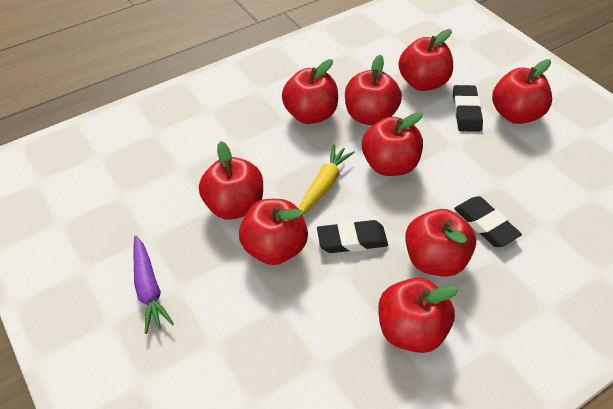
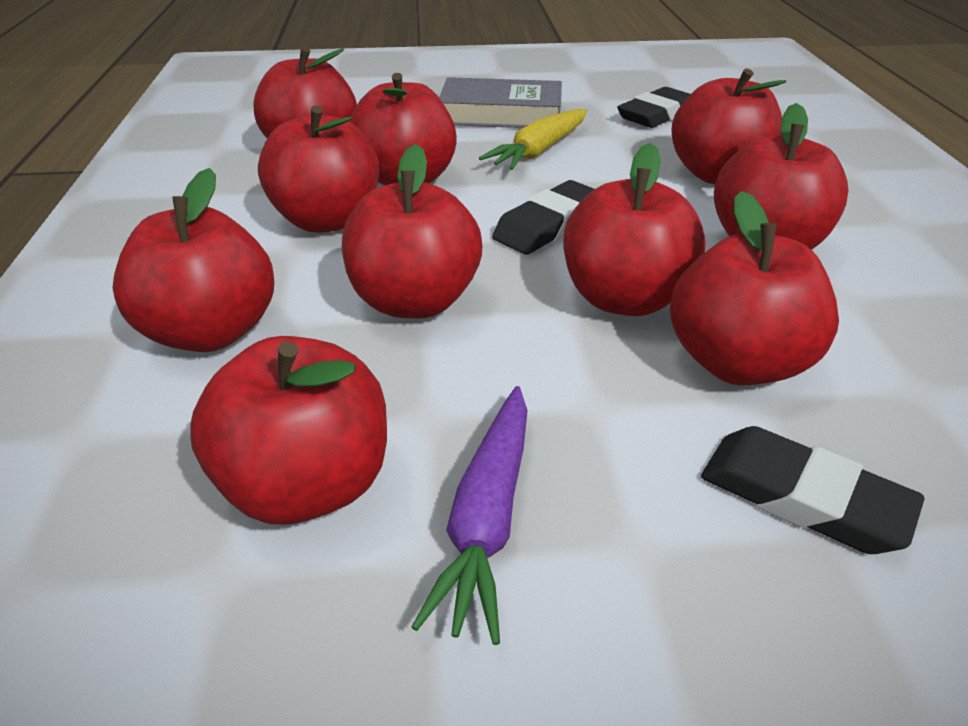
grey book: none = 0 -> [439,77,562,128] = 1
red apple: [199,141,263,220] [239,199,308,265] [282,59,338,124] [345,55,402,125] [362,112,423,176] [378,278,458,353] [399,29,453,91] [405,209,476,277] [492,59,552,124] = 9 -> [113,168,274,352] [190,336,387,524] [253,47,357,138] [258,106,379,233] [342,144,482,319] [349,73,457,185] [563,143,705,316] [670,191,839,385] [671,69,786,184] [714,103,848,250] = 10

